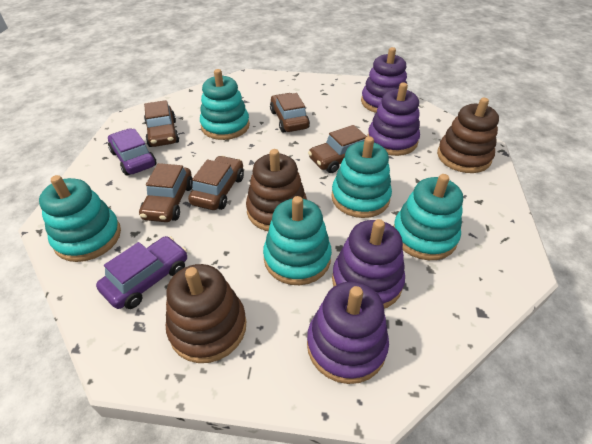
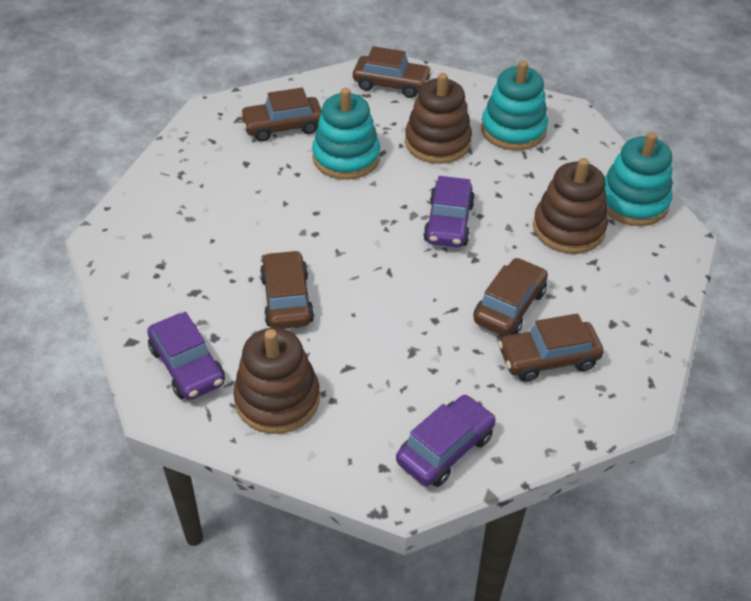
purple car: [96,236,187,309] [108,128,156,175] = 2 -> [147,312,225,400] [396,395,496,487] [423,176,475,247] = 3
purple stacking toy: [307,281,389,384] [332,219,405,309] [361,47,407,113] [367,83,420,156] = 4 -> none = 0
turquoise stacking toy: [39,175,121,262] [200,69,250,140] [263,196,332,285] [331,136,392,218] [393,174,463,260] = 5 -> [312,88,380,180] [481,61,548,151] [605,132,672,226] = 3

